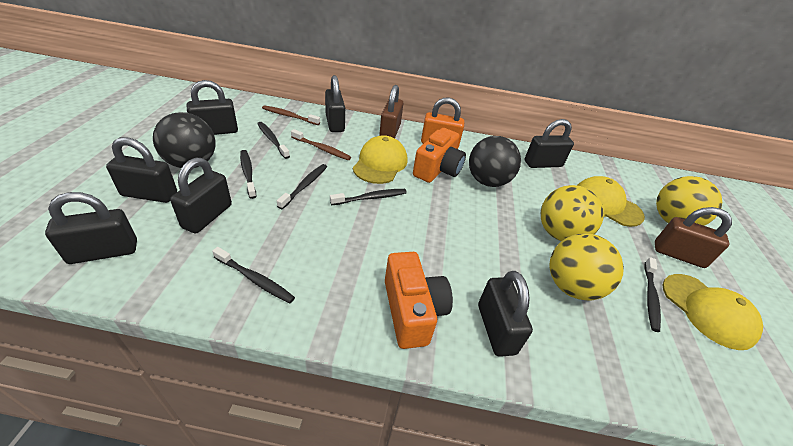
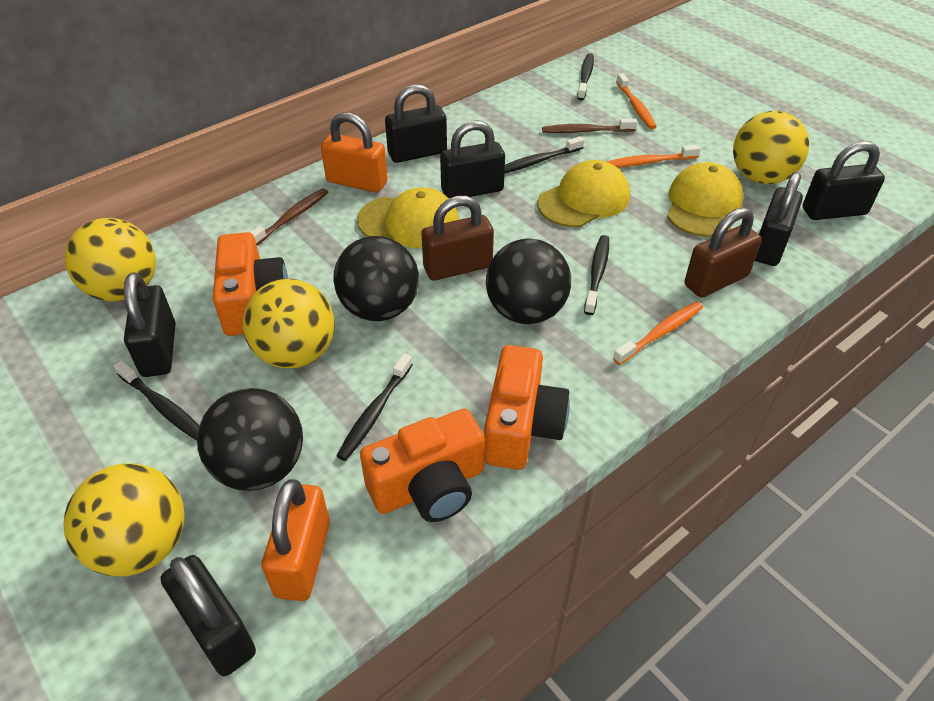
black ball: [153,112,216,168] [469,136,521,187] = 2 -> [197,388,303,491] [334,236,419,321] [486,238,571,324] = 3
black padlock: [45,192,137,264] [106,137,177,203] [170,158,232,233] [187,80,238,135] [325,75,345,132] [478,271,533,357] [525,119,574,168] = 7 -> [124,272,176,377] [161,555,256,676] [385,84,447,163] [440,121,505,198] [755,172,803,266] [803,141,885,220] = 6
black toothbrush: [212,247,295,303] [240,150,256,199] [257,122,290,159] [277,164,327,209] [330,189,407,205] [644,257,661,332] = 6 -> [114,360,199,440] [337,353,413,461] [505,136,584,173] [577,53,594,100] [584,235,609,315] = 5
orange camera: [385,252,453,349] [413,128,466,183] = 2 -> [213,232,288,336] [360,409,485,522] [484,345,570,470] = 3
orange padlock: [421,98,464,149] = 1 -> [262,479,330,601] [321,113,388,193] = 2
orange toothbrush: none = 0 -> [606,145,701,168] [613,301,703,365] [616,73,657,129] = 3
yellow ball: [541,185,604,241] [550,233,624,300] [656,176,722,226] = 3 -> [63,463,185,576] [65,218,156,302] [243,279,335,369] [733,111,809,184] = 4

